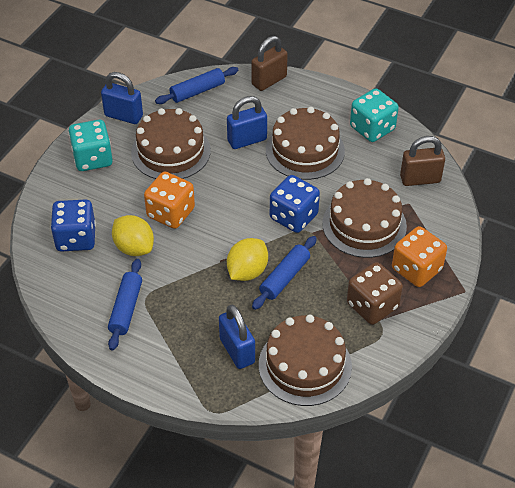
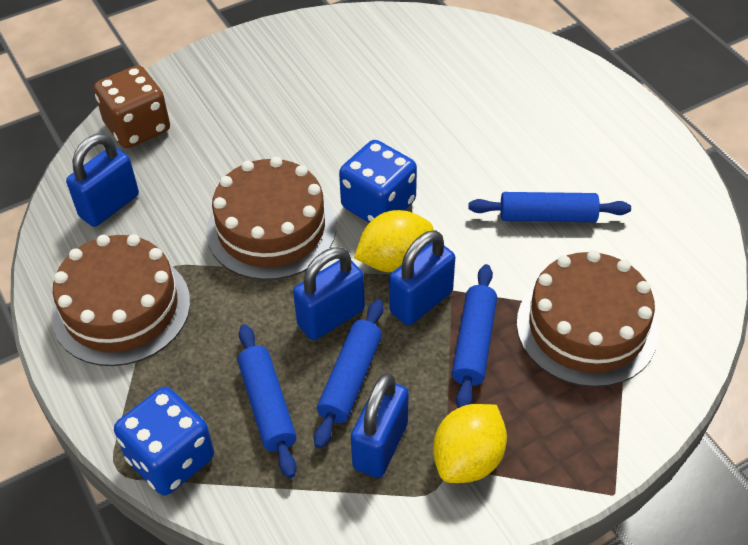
blue padlock: [101,72,143,124] [219,304,255,369] [227,96,267,149] = 3 -> [66,134,139,227] [293,247,365,340] [351,373,409,478] [389,230,455,325] = 4
blue rolling pin: [108,259,142,351] [155,67,238,104] [252,236,317,310] = 3 -> [238,324,297,478] [314,299,384,449] [452,264,497,408] [468,192,631,222] = 4
brown cake: [131,108,211,179] [259,315,352,406] [266,107,345,180] [322,178,407,258] = 4 -> [51,234,190,366] [206,157,336,280] [517,250,659,387] = 3
brown padlock: [251,36,288,91] [400,136,445,186] = 2 -> none = 0
orange dice: [144,172,195,229] [392,226,447,287] = 2 -> none = 0
turquoise dice: [69,120,113,171] [350,88,399,142] = 2 -> none = 0

